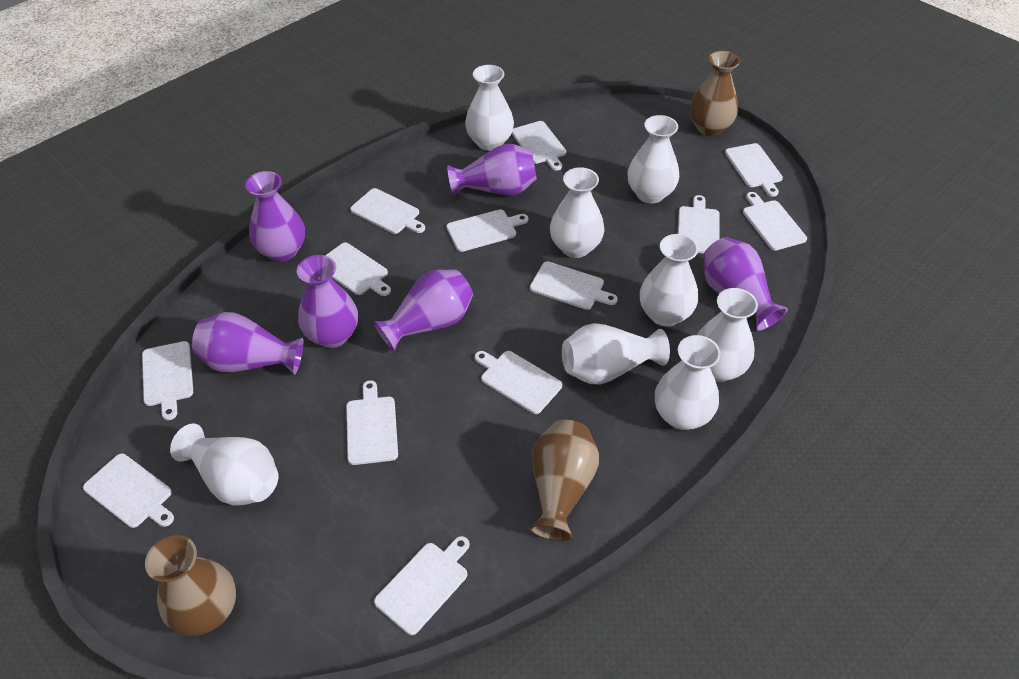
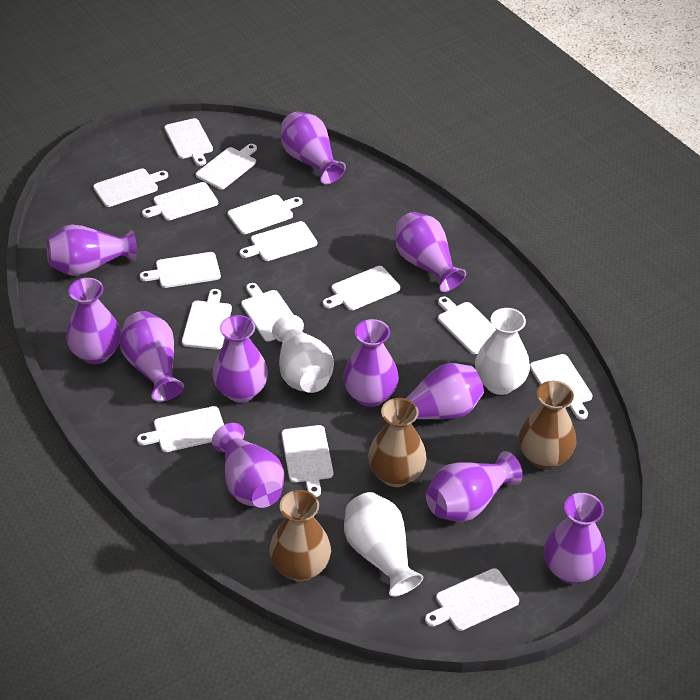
purple vase: [192,312,304,375] [245,171,305,262] [297,255,358,348] [373,269,473,352] [447,144,537,196] [703,237,788,331] = 6 -> [46,224,137,276] [66,278,121,364] [119,311,184,402] [212,315,268,403] [212,423,284,508] [281,111,346,184] [343,319,399,407] [386,363,484,419] [395,212,466,292] [426,451,523,522] [544,493,606,584] = 11
white cutting board: [83,454,174,528] [142,341,193,420] [325,243,391,296] [346,380,398,465] [350,188,425,234] [374,536,470,635] [446,209,529,252] [475,351,562,414] [511,121,566,171] [530,261,618,310] [678,195,720,253] [725,143,783,197] [743,192,807,251] = 13 -> [93,168,168,207] [137,406,224,452] [140,252,221,288] [142,182,218,220] [164,118,213,166] [182,289,232,350] [196,144,257,189] [227,195,303,234] [239,221,317,261] [241,283,294,341] [281,425,333,497] [323,266,400,310] [425,568,519,631] [438,297,496,354] [530,354,593,420] = 15
white vase: [170,423,278,506] [465,65,514,151] [550,167,605,258] [562,323,670,385] [627,115,679,203] [640,234,698,327] [655,335,721,430] [697,288,758,382] = 8 -> [272,315,334,393] [344,492,424,597] [475,308,530,395] = 3

